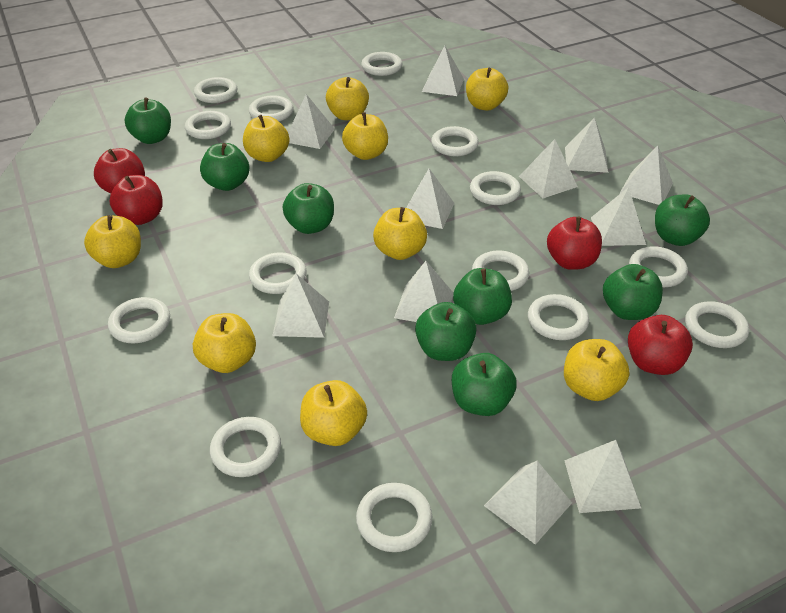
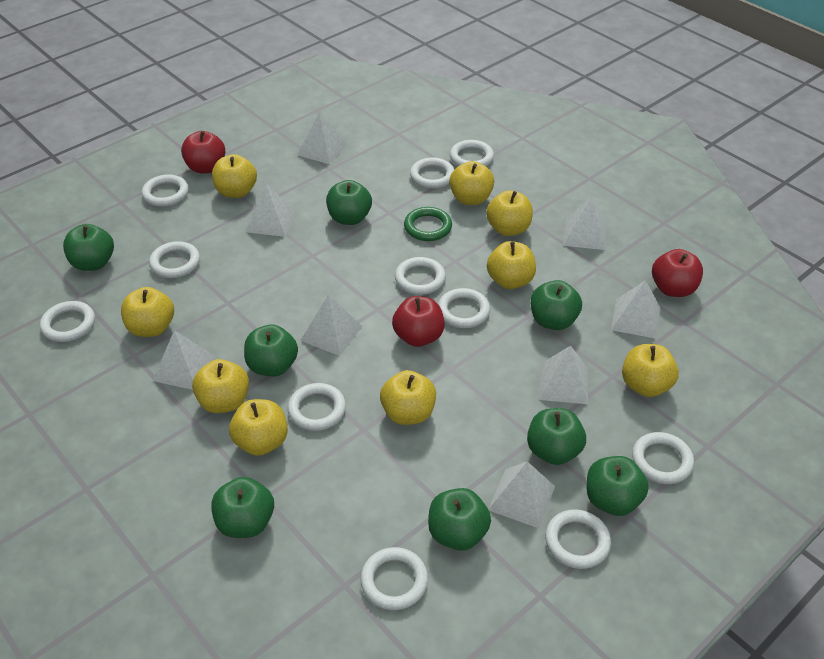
green ring: none = 0 -> [404,207,452,241] = 1
red apple: [94,148,145,193] [110,175,163,225] [547,217,602,270] [628,315,693,375] = 4 -> [181,131,226,174] [392,296,445,347] [652,249,703,297] = 3
white pyramid: [272,274,329,338] [288,94,335,149] [394,261,454,322] [407,169,455,229] [422,46,464,96] [484,461,572,545] [519,139,578,198] [564,440,641,513] [565,117,608,173] [591,187,646,246] [619,145,673,205] = 11 -> [153,330,216,390] [246,184,296,237] [298,112,347,164] [300,295,362,356] [488,461,555,528] [539,346,588,404] [563,196,606,250] [611,280,661,339] = 8
white ring: [108,297,170,343] [185,111,231,139] [194,77,238,103] [210,417,281,477] [249,95,294,122] [249,252,307,294] [356,483,432,552] [361,52,403,76] [431,126,479,156] [470,171,521,205] [472,251,529,291] [528,294,589,340] [629,246,688,287] [685,301,749,348] = 14 -> [40,301,95,342] [142,174,189,207] [149,241,200,278] [288,383,346,431] [360,547,428,610] [395,257,446,295] [410,157,455,189] [438,288,490,328] [450,140,494,166] [545,509,611,569] [632,432,694,484] = 11

